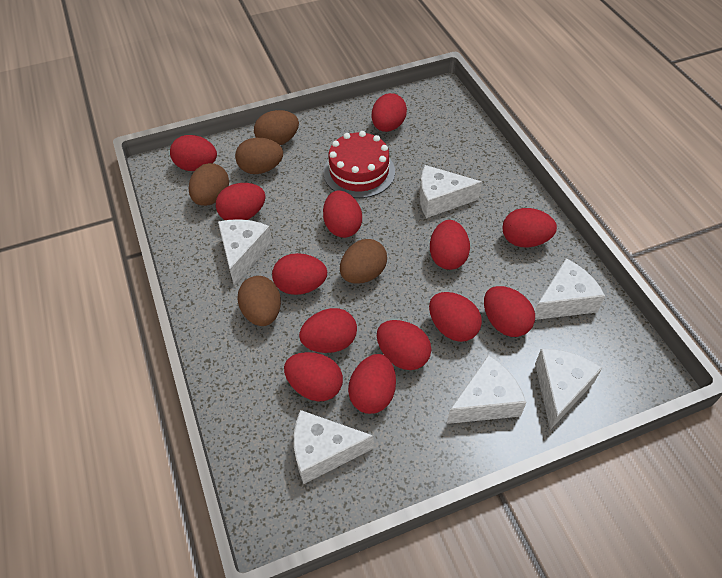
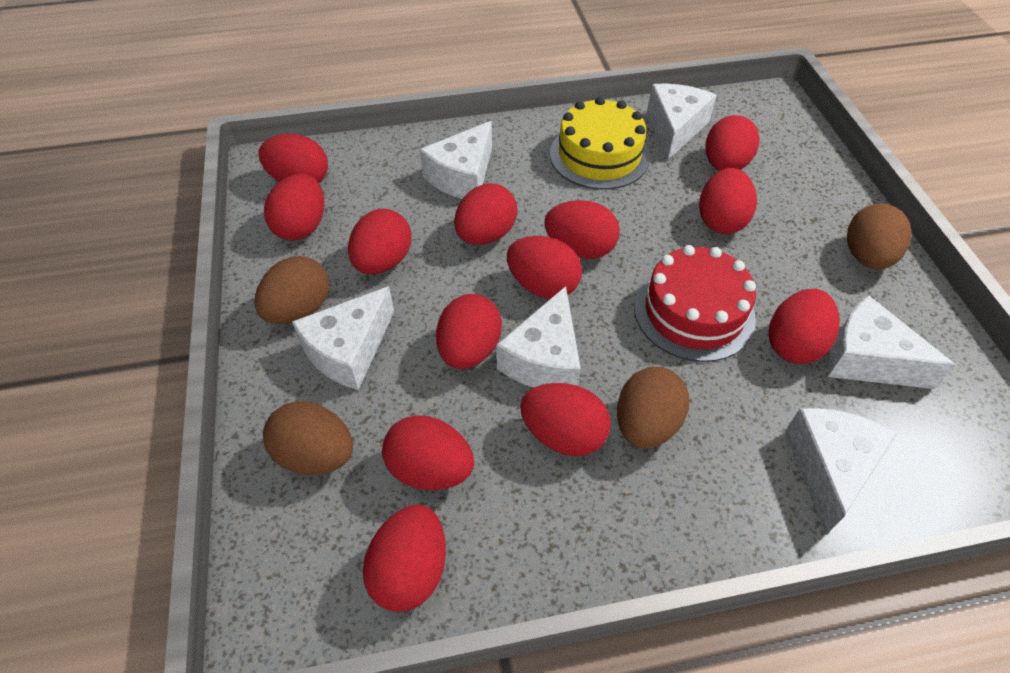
brown egg: [189,163,229,206] [235,138,283,174] [237,276,281,326] [254,110,299,145] [340,239,387,284] = 5 -> [255,256,329,324] [263,401,353,475] [617,367,689,449] [847,203,912,269] = 4
yellow cake: none = 0 -> [550,97,650,189] = 1

